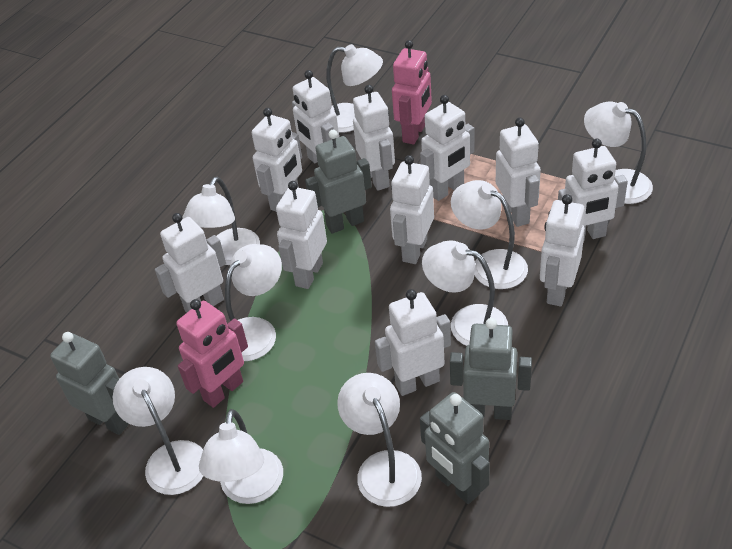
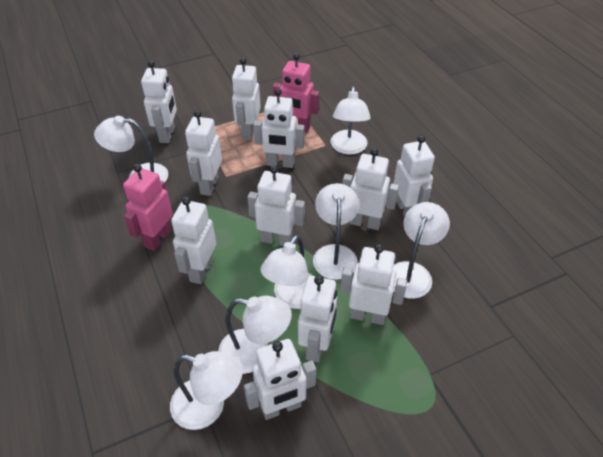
grey robot: [50,332,129,435] [305,130,372,234] [420,392,490,504] [450,318,532,420] = 4 -> none = 0
white lamp: [113,367,203,495] [183,177,260,265] [199,409,283,504] [225,244,282,361] [326,44,383,133] [337,373,422,507] [422,240,508,346] [451,180,528,289] [584,101,653,204] = 9 -> [94,116,168,182] [170,351,243,430] [218,296,292,374] [260,235,313,309] [313,183,359,280] [331,86,371,155] [393,202,450,299] = 7

